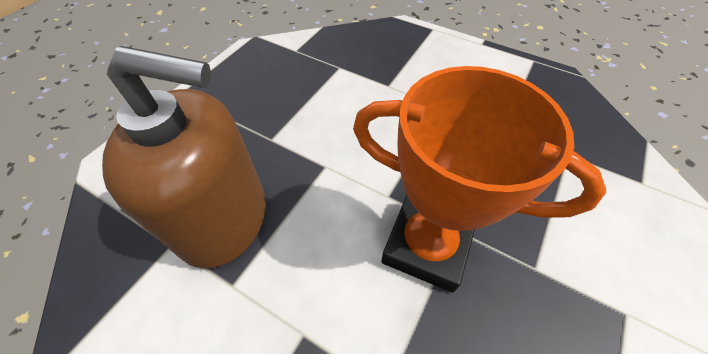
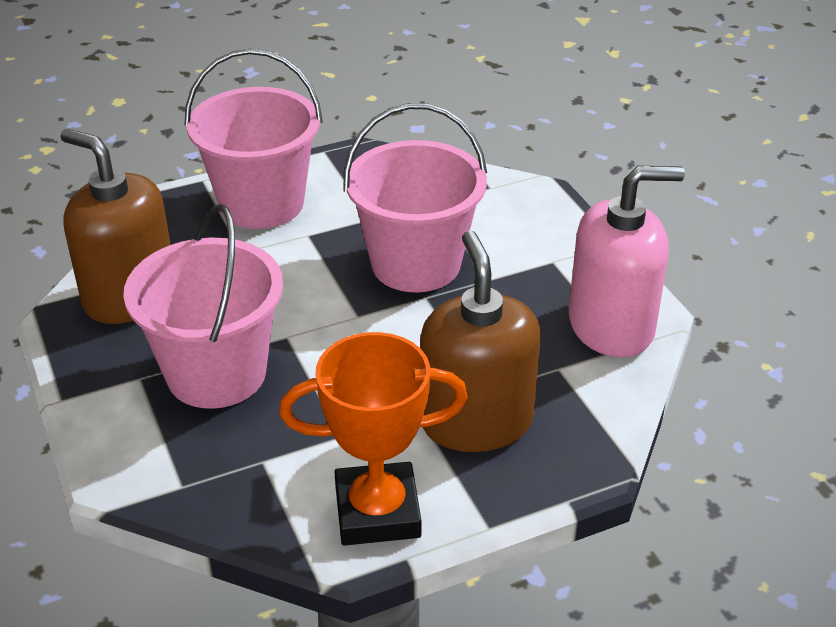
brown soap dispenser: [102,46,266,268] = 1 -> [60,129,170,324] [420,230,541,452] = 2
pink bucket: none = 0 -> [123,204,283,409] [185,49,323,229] [344,103,487,293] = 3
pink soap dispenser: none = 0 -> [569,166,685,358] = 1

